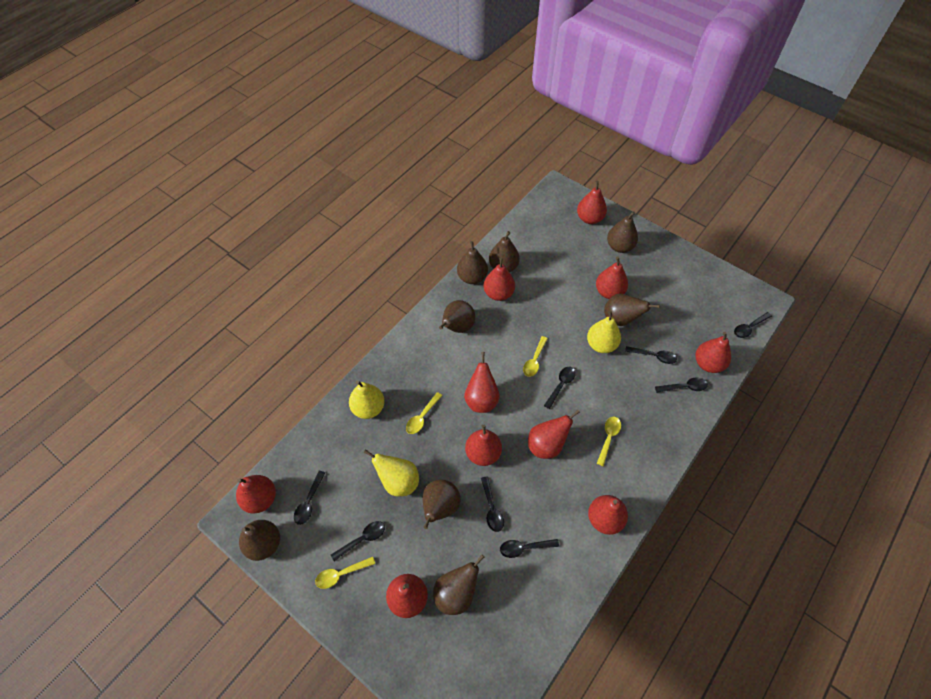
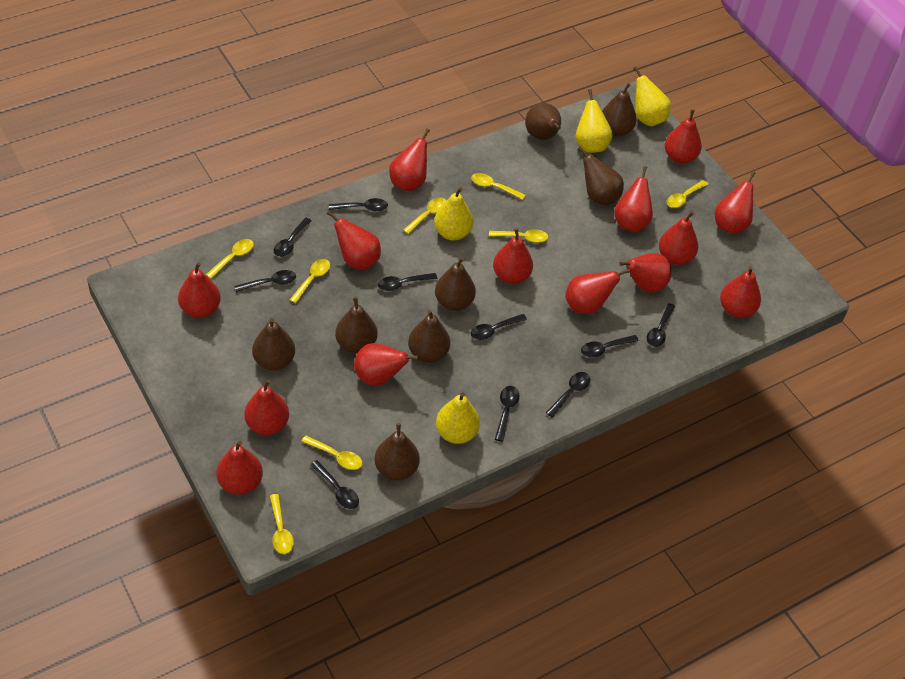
black spoon: [294,471,325,525] [331,521,385,561] [481,477,504,532] [500,539,559,558] [544,367,576,409] [625,346,677,364] [655,378,708,393] [734,312,772,338] = 8 -> [234,270,296,292] [274,218,312,257] [310,460,359,509] [329,198,388,211] [378,273,437,291] [471,314,527,340] [495,386,520,442] [546,372,590,417] [581,335,639,357] [647,303,675,347] = 10
red pear: [236,475,276,514] [386,574,428,618] [464,352,500,413] [465,425,502,466] [484,258,515,301] [528,409,580,459] [577,181,607,224] [588,495,628,535] [596,257,628,299] [695,332,731,373] = 10 -> [178,262,221,318] [216,441,263,495] [244,379,289,435] [327,211,381,270] [354,343,419,386] [389,129,430,192] [493,228,533,284] [565,268,630,314] [614,166,653,232] [619,253,672,293] [659,211,698,265] [665,109,702,164] [714,171,755,234] [720,266,761,318] = 14
yellow pear: [349,381,385,419] [363,449,419,497] [587,311,621,353] = 3 -> [434,187,473,240] [436,392,480,444] [576,89,613,153] [633,66,671,126] = 4
yellow spoon: [315,557,375,589] [406,392,442,434] [523,336,548,377] [597,417,621,466] = 4 -> [206,239,254,279] [270,494,294,554] [290,259,330,303] [301,435,362,470] [403,197,447,234] [471,173,526,200] [489,229,548,243] [666,180,708,208] = 8

